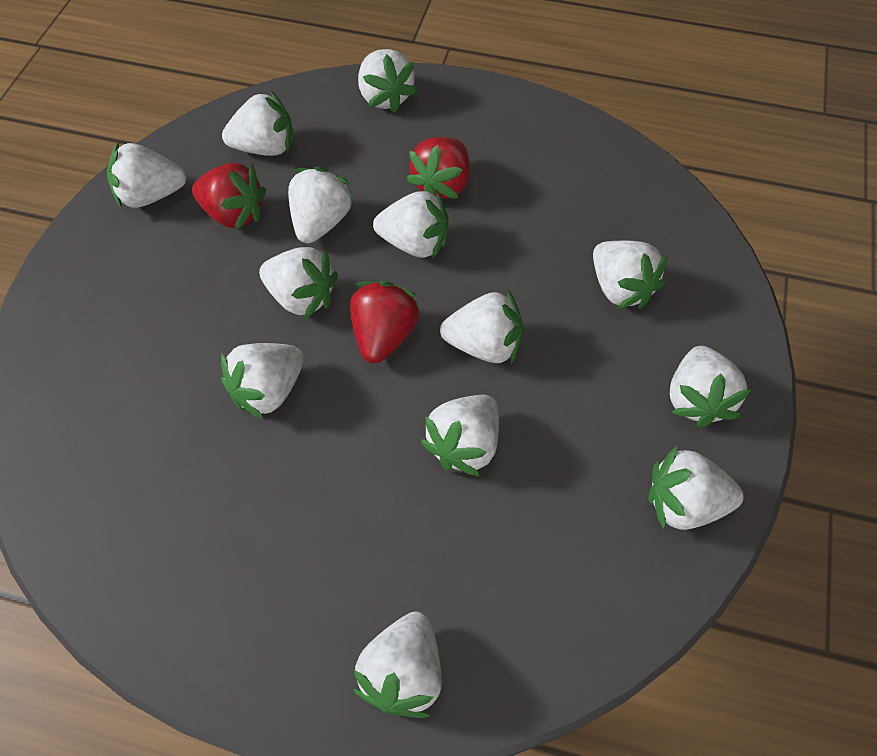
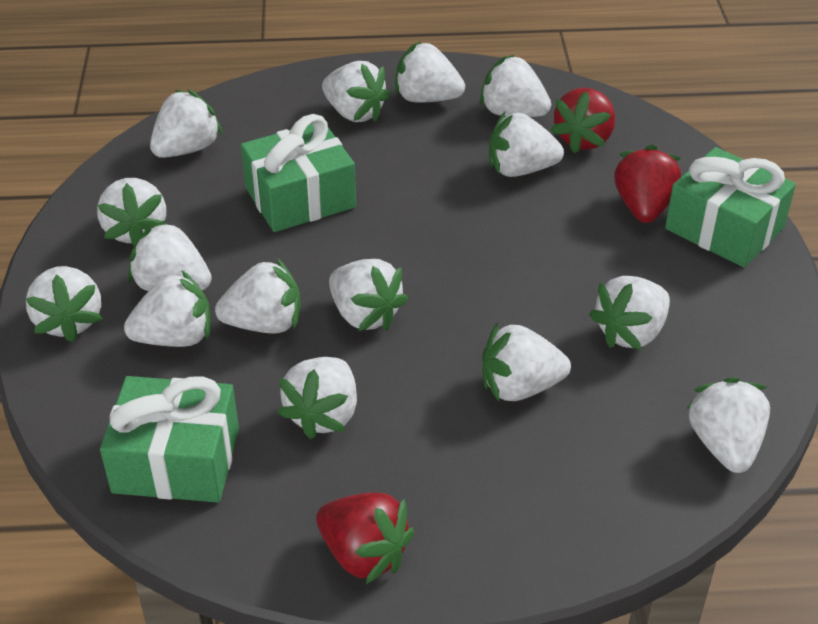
green gift: none = 0 -> [100,376,239,502] [241,114,356,232] [665,147,796,268] = 3
white strawberry: [107,142,187,209] [221,343,304,420] [222,91,294,156] [259,247,338,319] [288,166,355,243] [353,611,442,718] [358,49,418,113] [373,190,448,259] [421,395,499,477] [440,290,523,364] [593,240,668,309] [648,446,744,530] [670,346,751,428] = 13 -> [26,266,103,343] [97,178,166,246] [124,271,211,347] [128,220,212,291] [150,90,223,158] [215,258,301,334] [278,357,357,439] [322,61,390,122] [329,259,408,331] [395,41,465,103] [479,55,551,117] [482,322,571,401] [489,112,564,177] [589,276,670,350] [686,377,770,473] = 15

